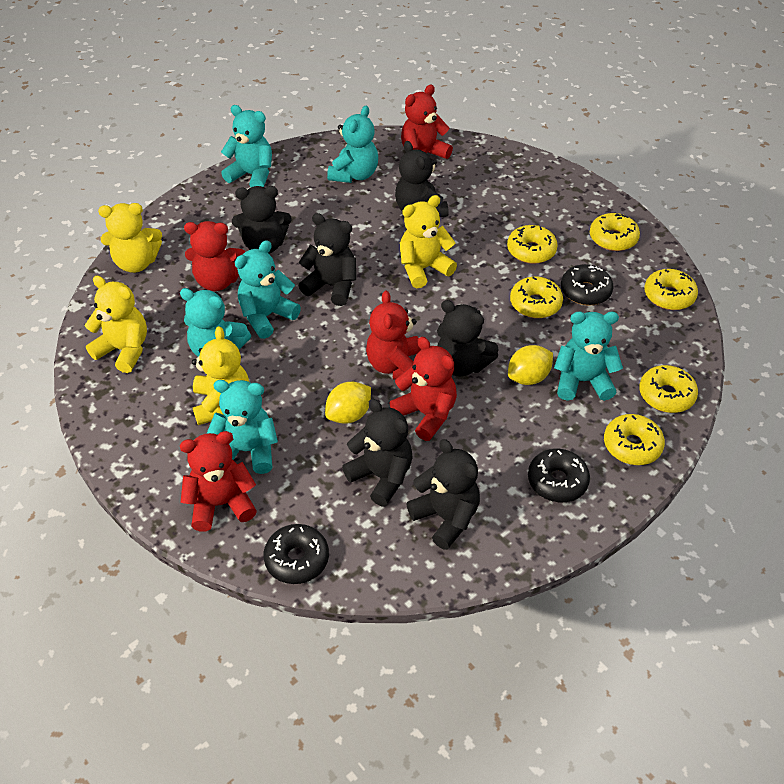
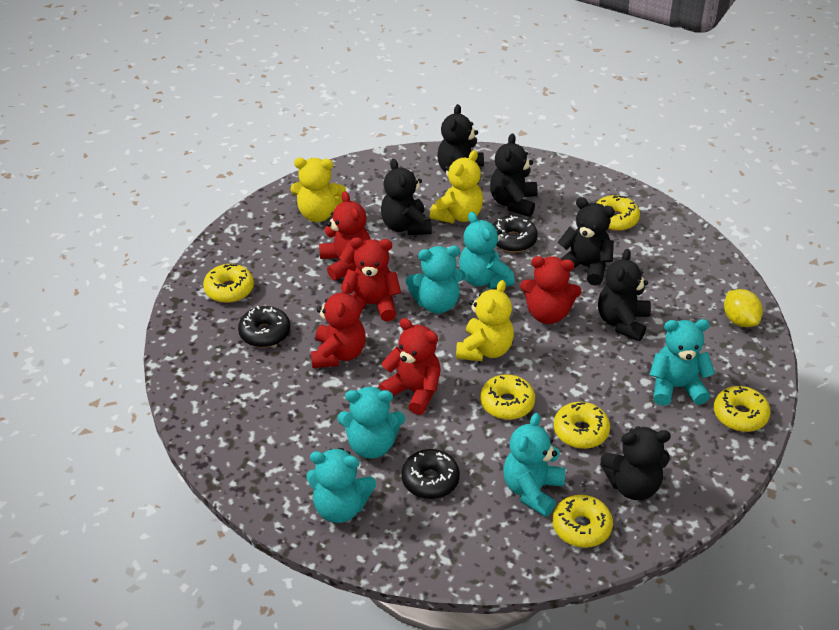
yellow lemon: [325,382,371,424] [508,345,553,385] = 2 -> [724,289,763,327] = 1
yellow teddy bear: [85,276,147,373] [98,203,162,273] [192,326,249,425] [400,195,457,288] = 4 -> [291,158,346,222] [430,150,483,223] [456,280,514,361] = 3

